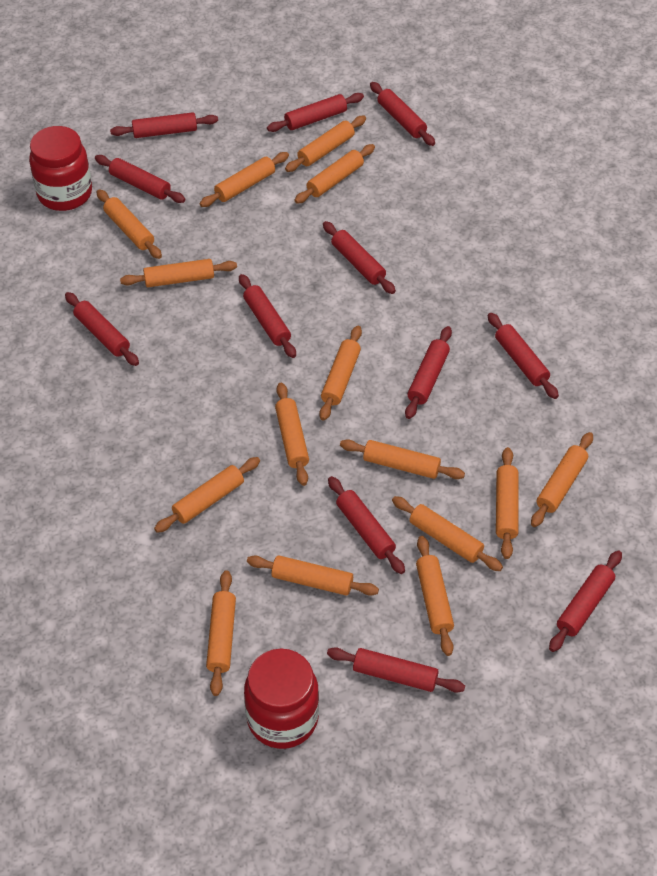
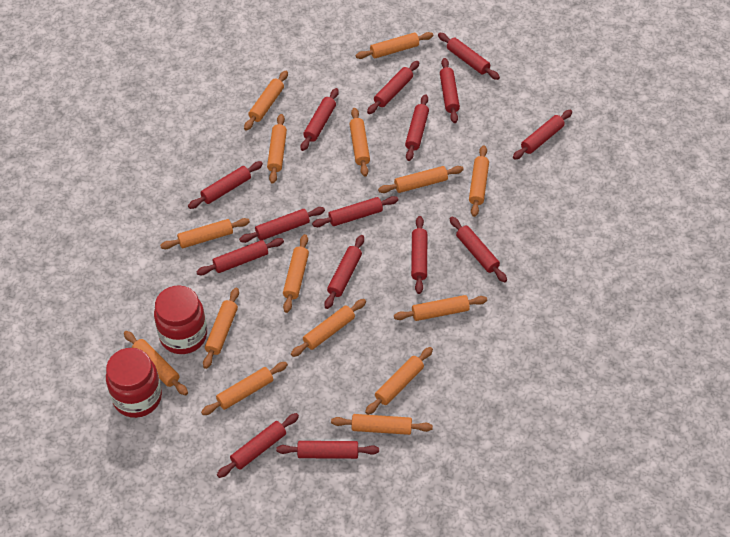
red rolling pin: [65,292,139,366] [95,155,185,203] [110,112,218,138] [239,274,296,358] [267,93,364,132] [323,221,396,294] [327,647,465,693] [328,476,405,574] [370,82,435,146] [405,326,452,419] [488,313,559,399] [549,550,622,652] = 12 -> [188,161,263,209] [196,238,284,275] [217,413,299,478] [239,207,325,243] [276,441,379,459] [301,88,339,151] [312,196,398,227] [324,235,364,309] [367,61,419,114] [405,94,429,161] [411,216,427,294] [438,33,500,80] [440,58,460,123] [450,217,507,282] [513,110,572,160] = 15

